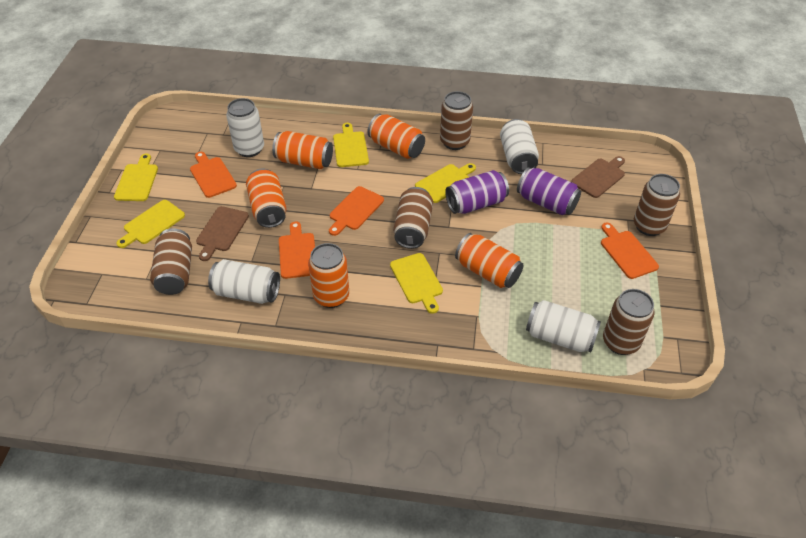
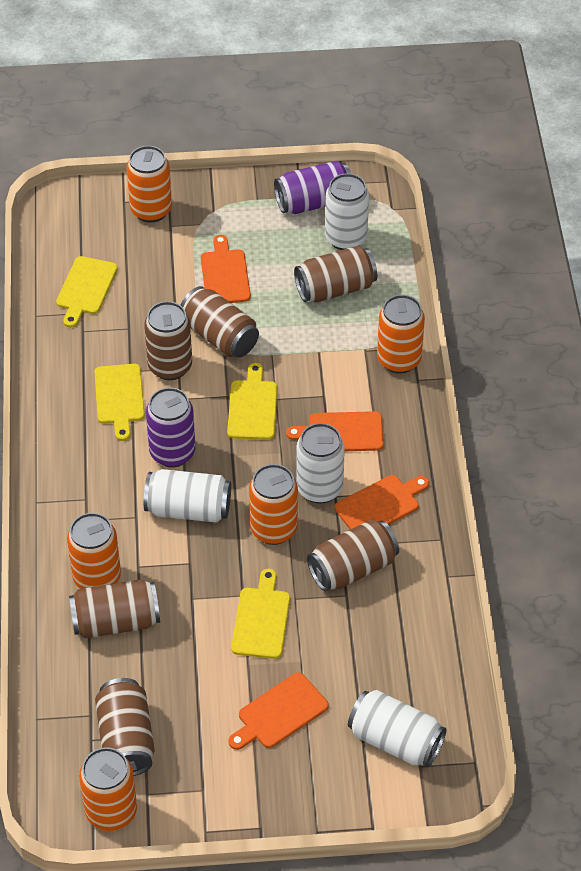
brown can: [150,228,192,295] [393,187,433,249] [440,91,473,150] [603,289,655,355] [634,174,680,236] = 5 -> [69,580,160,639] [95,678,155,776] [144,301,192,380] [181,286,259,358] [294,246,377,302] [307,520,399,591] = 6
brown cutting board: [196,206,249,261] [571,156,625,198] = 2 -> none = 0
yellow cutting board: [114,153,158,201] [116,200,185,248] [333,123,369,167] [390,253,443,314] [415,163,476,203] = 5 -> [56,256,118,328] [94,364,145,441] [227,363,277,440] [231,569,290,659] = 4

